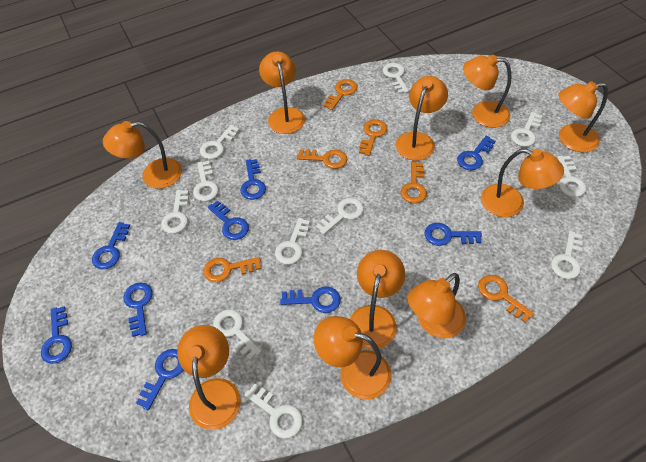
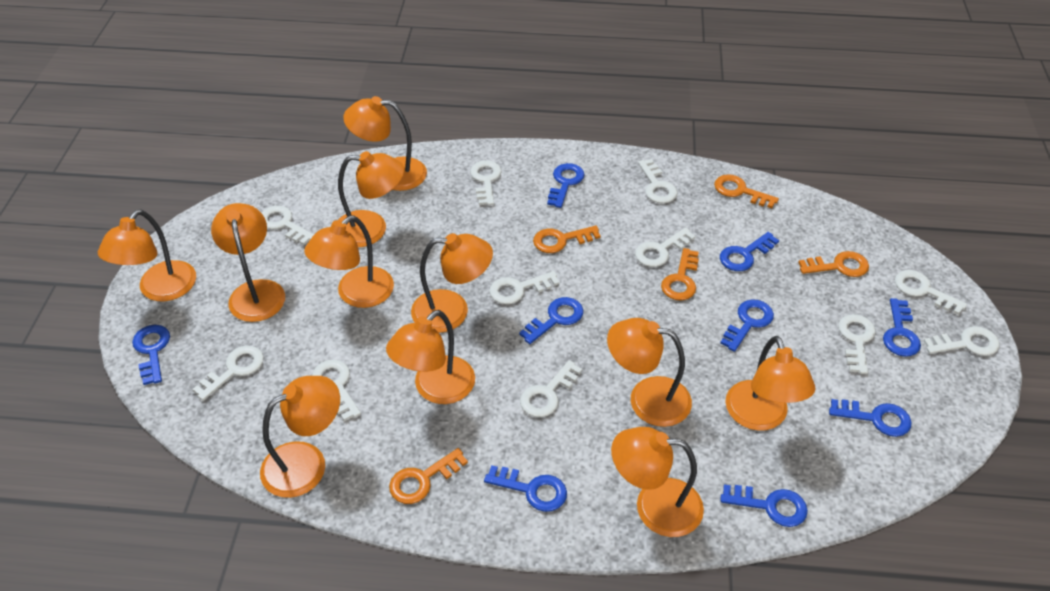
orange key: [203,257,261,282] [297,149,347,169] [323,79,358,110] [359,119,387,156] [401,162,427,203] [478,275,534,323] = 6 -> [389,448,468,504] [533,226,601,253] [661,248,699,300] [714,174,779,208] [798,251,869,277] = 5
orange lamp: [103,121,182,189] [177,325,241,430] [259,51,305,134] [314,316,391,400] [350,250,405,349] [396,76,448,161] [407,273,466,338] [463,55,511,128] [481,148,564,217] [558,81,608,152] = 10 -> [98,209,196,301] [211,203,285,322] [260,376,340,498] [304,216,394,308] [338,151,404,247] [343,96,427,191] [386,310,475,404] [411,233,493,333] [607,318,692,427] [611,427,704,537] [725,336,815,431] = 11

